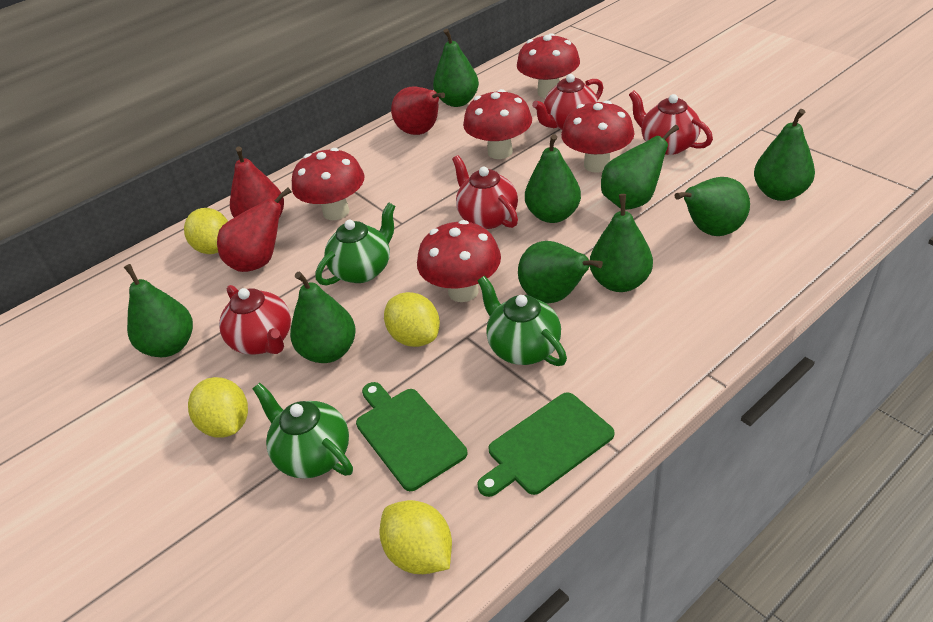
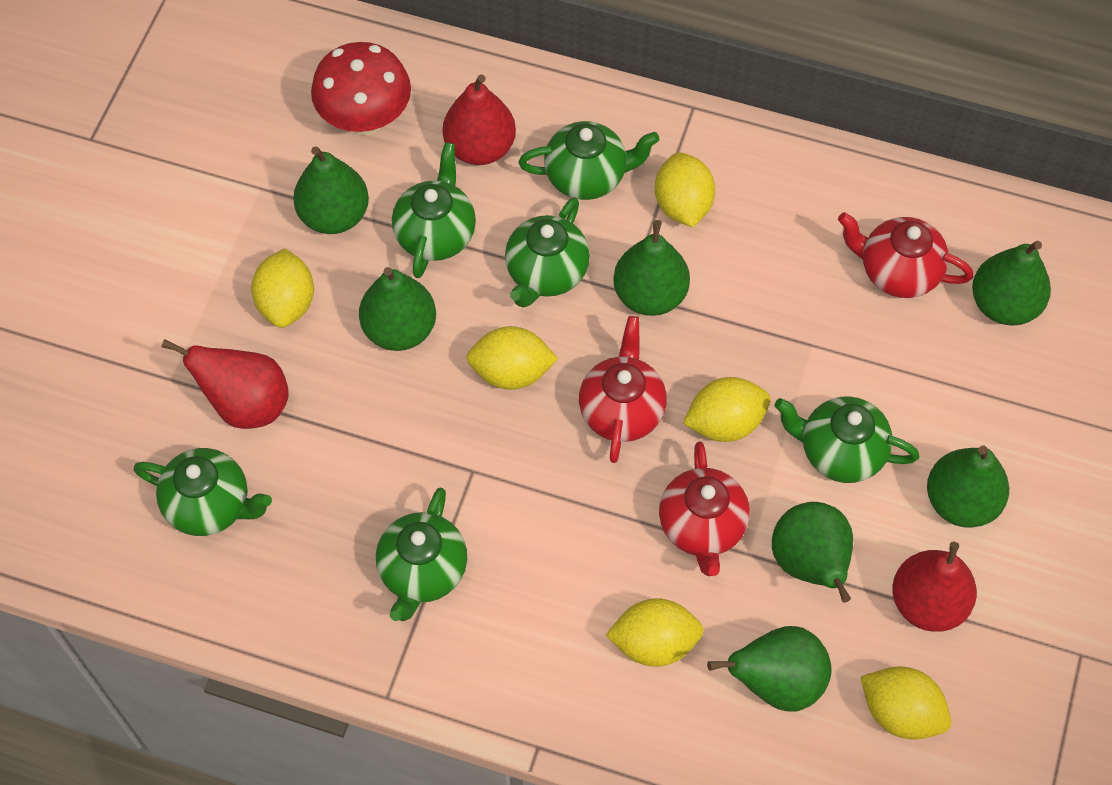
green cutting board: [356,382,467,491] [477,392,614,497] = 2 -> none = 0
green pear: [124,264,193,357] [290,271,356,363] [433,29,479,107] [518,241,603,303] [525,134,581,223] [590,194,653,292] [601,125,679,210] [675,177,750,236] [754,109,815,201] = 9 -> [293,146,369,234] [359,267,436,351] [613,220,690,316] [707,626,832,712] [772,502,853,603] [927,446,1009,528] [972,241,1051,326] = 7
green teapot: [253,383,353,479] [316,202,395,286] [477,276,567,366] = 3 -> [134,448,272,536] [376,487,467,621] [392,142,476,278] [505,197,590,308] [519,121,660,200] [774,396,919,483] = 6
red mushroom: [292,148,364,220] [417,220,501,302] [463,89,532,159] [517,33,580,98] [561,100,635,173] = 5 -> [311,42,411,135] = 1
red teapot: [219,285,291,355] [452,155,518,229] [532,74,603,130] [629,90,713,155] = 4 -> [579,316,667,463] [659,441,750,576] [838,212,973,298] = 3
yellow lemon: [184,208,228,254] [188,377,248,438] [379,500,452,574] [384,292,440,347] = 4 -> [251,248,314,328] [466,326,558,390] [605,598,704,667] [655,152,715,227] [683,377,770,442] [861,666,951,740] = 6

